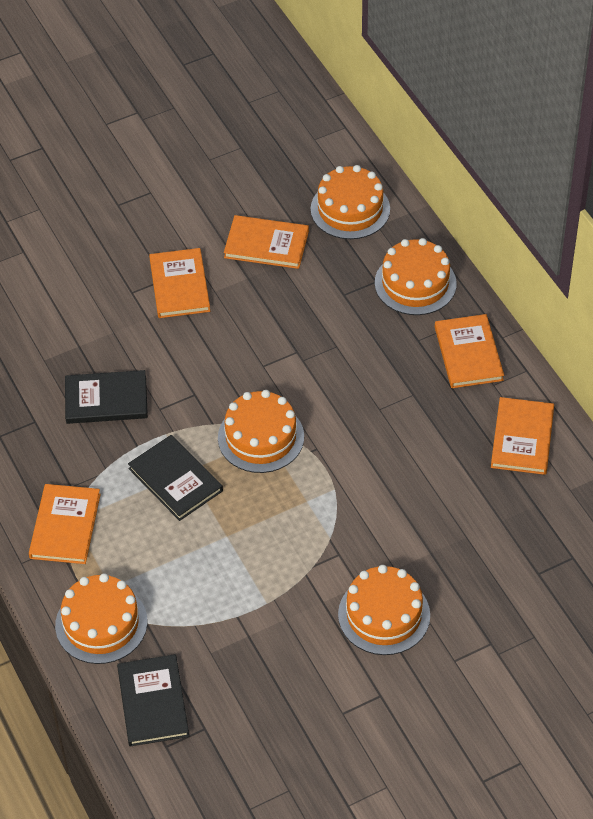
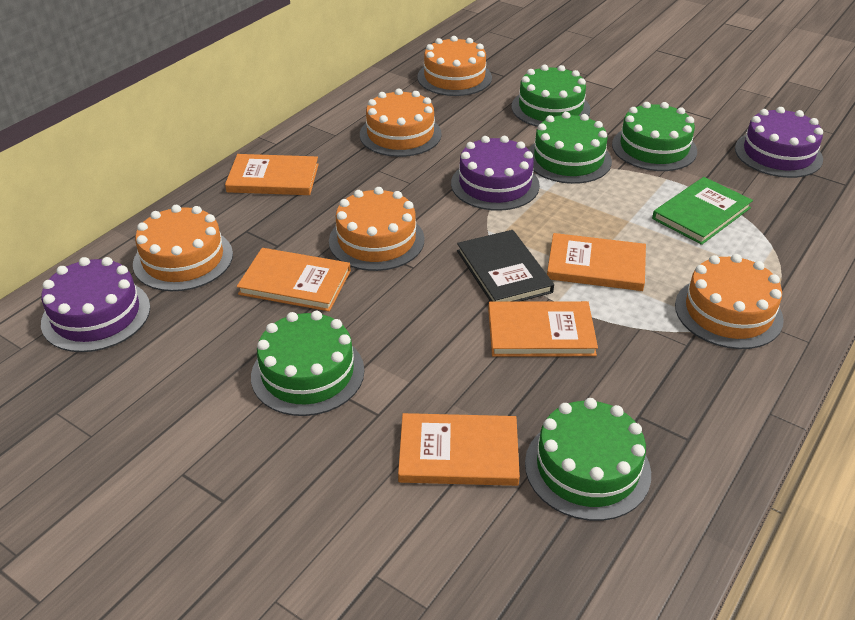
black book: [65,370,148,424] [117,654,189,747] [128,435,223,521] = 3 -> [457,230,554,302] = 1
green book: none = 0 -> [652,177,753,245] = 1
green cake: none = 0 -> [251,311,364,416] [511,65,591,127] [525,398,651,521] [529,112,612,184] [612,102,697,171] = 5
purple cake: none = 0 -> [41,257,150,352] [451,136,540,211] [735,107,823,178] = 3

